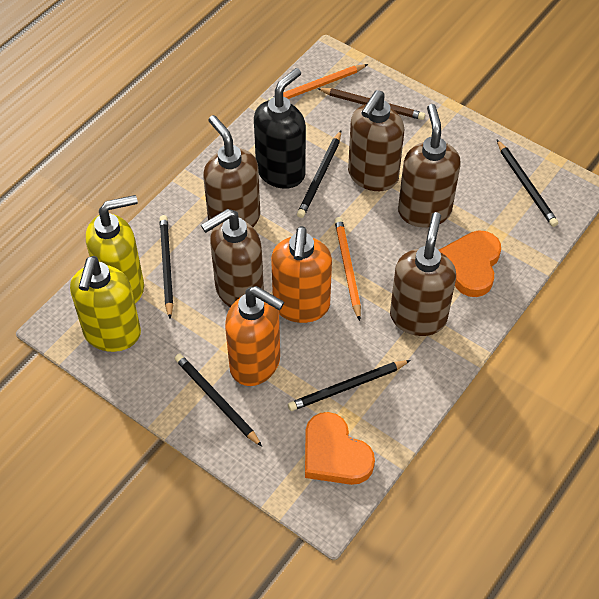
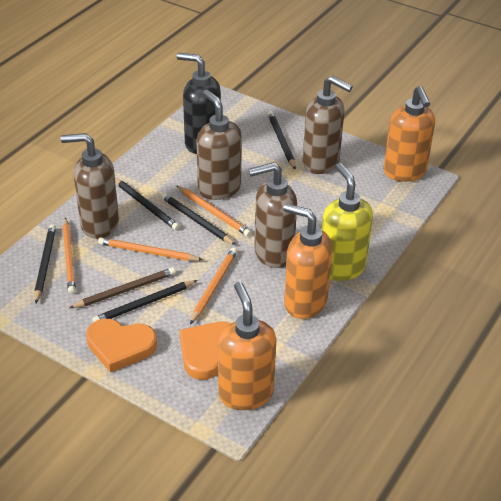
brown soap dispenser: [201,209,264,307] [203,115,260,227] [348,90,404,191] [390,212,456,336] [398,104,461,227] = 5 -> [61,133,119,239] [196,90,242,200] [248,162,297,268] [302,76,353,174] = 4
orange pencil: [268,64,368,100] [334,217,361,321] = 2 -> [63,218,76,294] [98,237,203,261] [177,186,251,236] [190,248,237,324] = 4
orange soap dispenser: [225,286,284,386] [271,226,332,323] = 2 -> [218,282,276,410] [283,203,333,319] [383,86,435,182] = 3
yellow soap dispenser: [70,256,141,352] [86,195,144,303] = 2 -> [321,163,373,281] = 1

